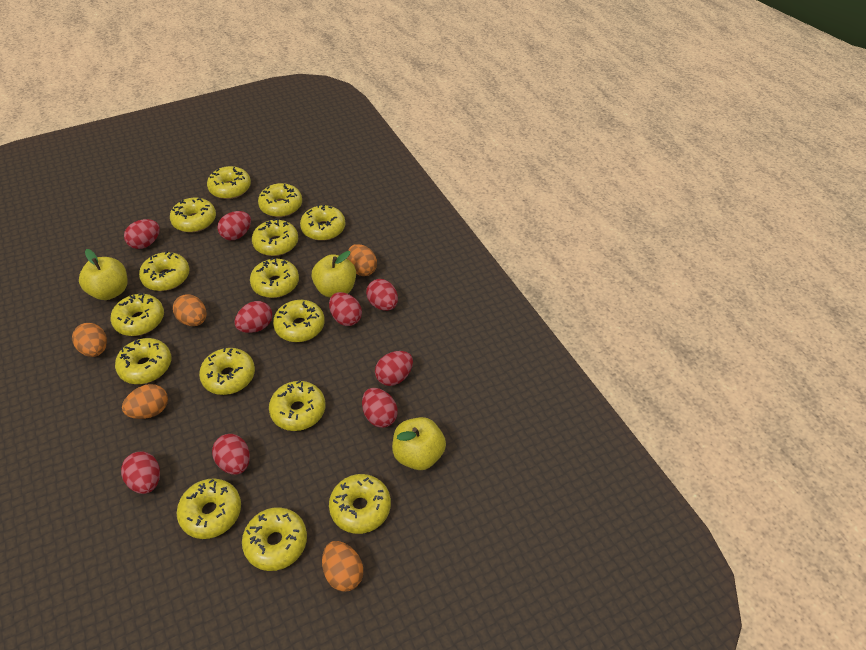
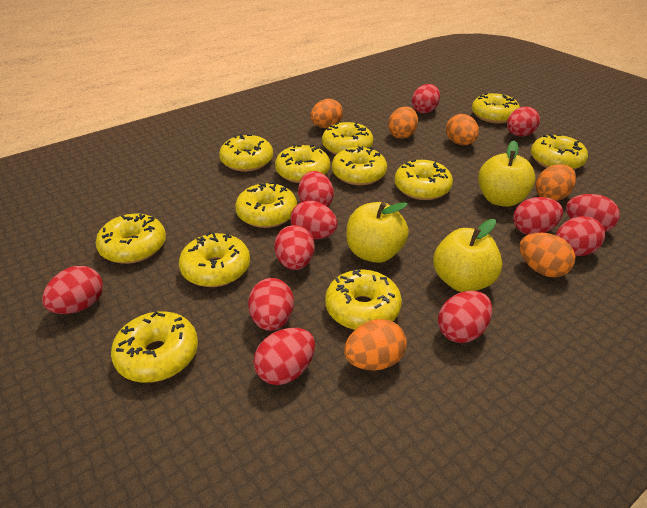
orange egg: [72,323,107,357] [122,384,168,419] [173,294,206,326] [322,541,363,592] [347,244,377,276] = 5 -> [311,99,343,128] [344,319,407,371] [388,107,418,139] [446,114,479,145] [520,233,575,277] [535,164,576,201] = 6
red egg: [121,452,160,494] [124,219,160,249] [212,434,250,475] [217,211,251,240] [235,301,272,333] [329,292,362,326] [362,388,398,428] [366,279,398,311] [375,351,413,386] = 9 -> [42,266,103,314] [248,278,294,331] [254,328,315,385] [274,225,315,270] [290,201,338,239] [298,171,334,207] [412,84,440,113] [438,291,493,343] [507,106,540,137] [513,197,563,235] [556,216,605,256] [566,194,620,232] = 12
yellow donut: [111,293,164,336] [115,338,171,384] [139,251,190,291] [170,198,216,232] [177,478,241,539] [199,348,255,395] [207,166,251,199] [242,507,307,571] [250,258,299,298] [252,219,298,256] [258,183,302,217] [269,380,325,431] [273,300,325,342] [300,205,345,241] [329,474,391,534] = 15 -> [96,214,166,264] [111,311,198,383] [179,232,250,287] [219,134,273,172] [235,182,297,228] [275,145,330,183] [322,122,373,155] [325,270,402,330] [332,146,387,185] [394,160,453,200] [472,93,520,124] [531,134,588,170] = 12

